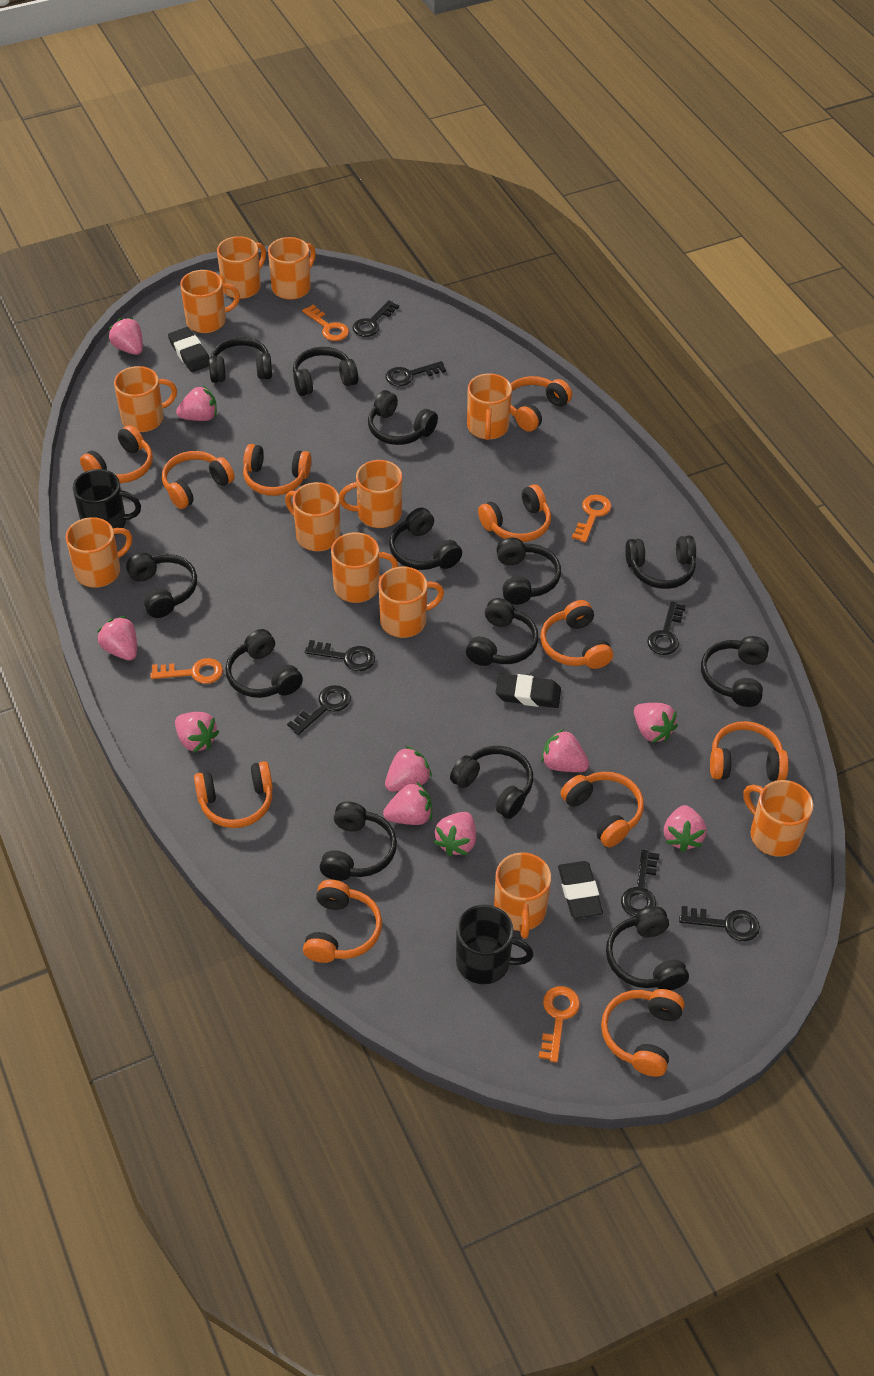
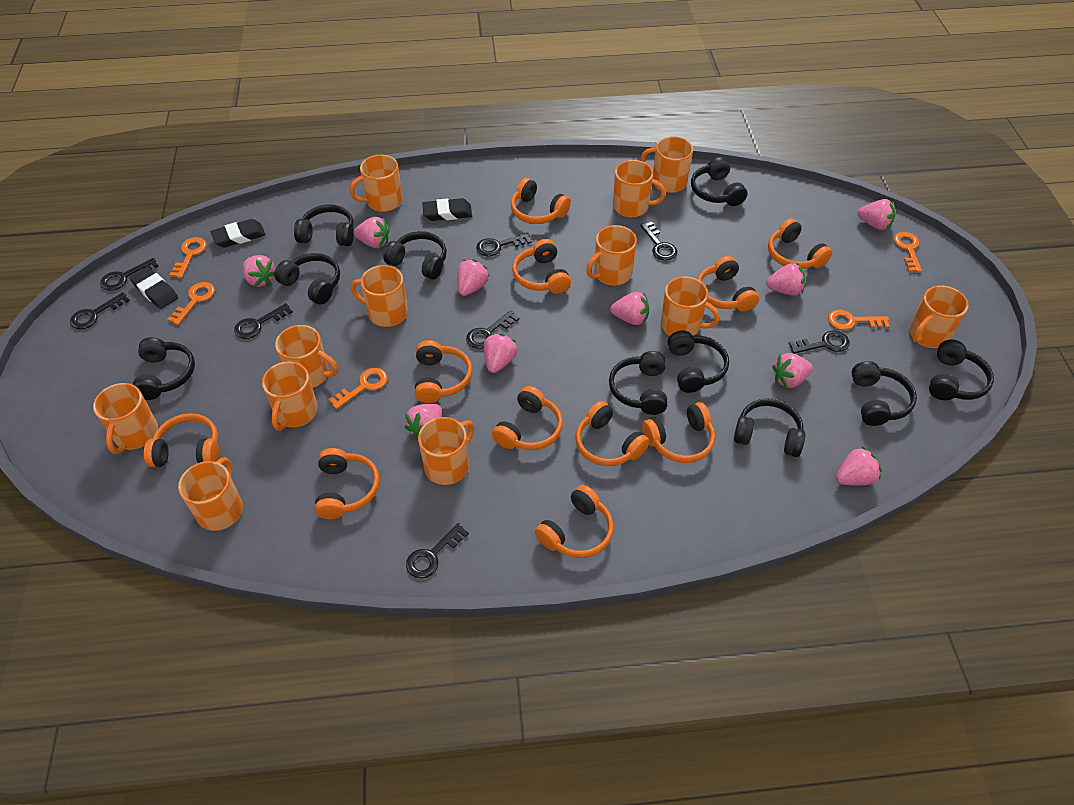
black headphones: [126,553,197,618] [209,337,272,383] [225,629,303,698] [293,347,358,396] [320,801,397,881] [368,390,438,445] [389,508,462,570] [450,746,533,819] [466,598,539,666] [496,538,561,605] [606,907,689,990] [625,536,696,589] [701,636,769,707] = 13 -> [133,337,195,400] [275,253,340,305] [294,204,354,246] [383,231,447,280] [609,351,667,415] [667,330,729,393] [691,157,747,206] [734,398,805,457] [851,361,917,426] [929,340,994,400] = 10
black key: [287,685,351,735] [305,640,375,671] [352,300,399,337] [385,361,446,386] [621,850,659,917] [647,601,686,655] [679,906,760,941] = 7 -> [70,292,130,329] [100,258,159,291] [234,303,293,339] [406,523,469,578] [466,310,519,349] [476,233,532,257] [640,222,677,261] [789,330,850,354] = 8
black mug: [73,469,141,535] [456,905,534,984] = 2 -> none = 0
orange key: [150,658,223,684] [302,305,349,341] [539,986,580,1062] [572,495,611,543] = 4 -> [167,282,215,325] [169,237,207,278] [328,368,388,409] [828,310,890,330] [894,232,922,272] = 5

